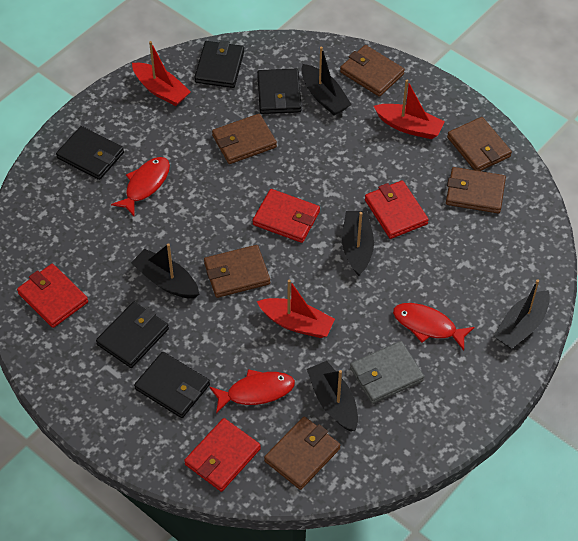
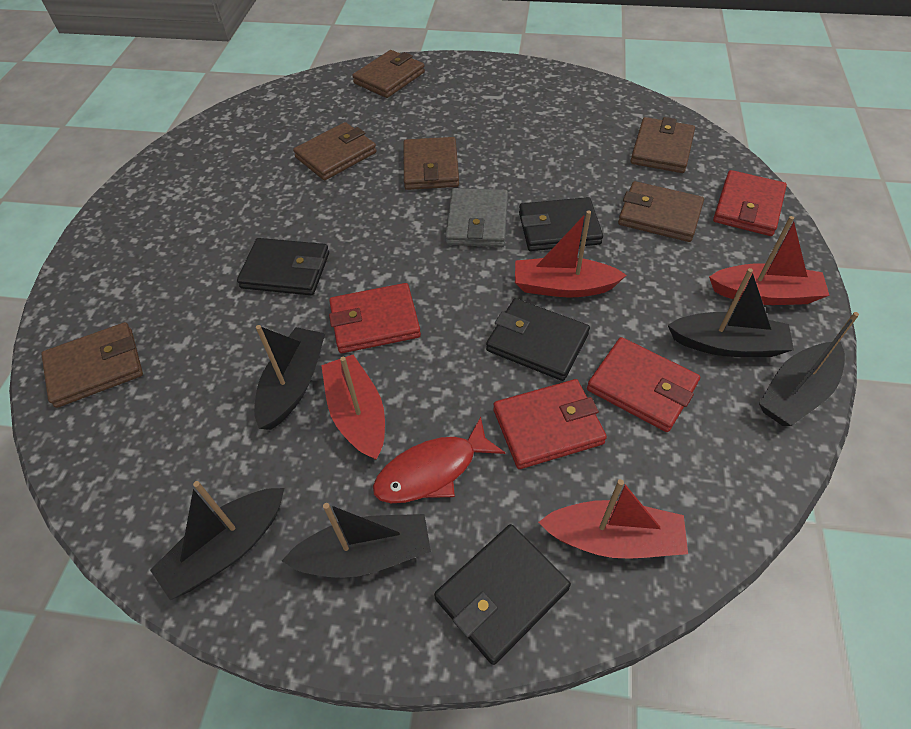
black wallet: [56,126,124,180] [96,302,169,368] [134,352,210,418] [194,40,244,88] [257,69,302,114] = 5 -> [237,238,329,295] [434,524,571,665] [486,298,590,381] [519,197,603,251] = 4
red boat: [132,41,191,106] [257,280,335,338] [374,80,445,139] = 3 -> [321,355,385,460] [515,210,627,297] [538,479,688,559] [709,216,830,305] = 4
red fish: [111,157,170,216] [209,369,295,414] [393,303,475,351] = 3 -> [373,417,505,503] = 1

